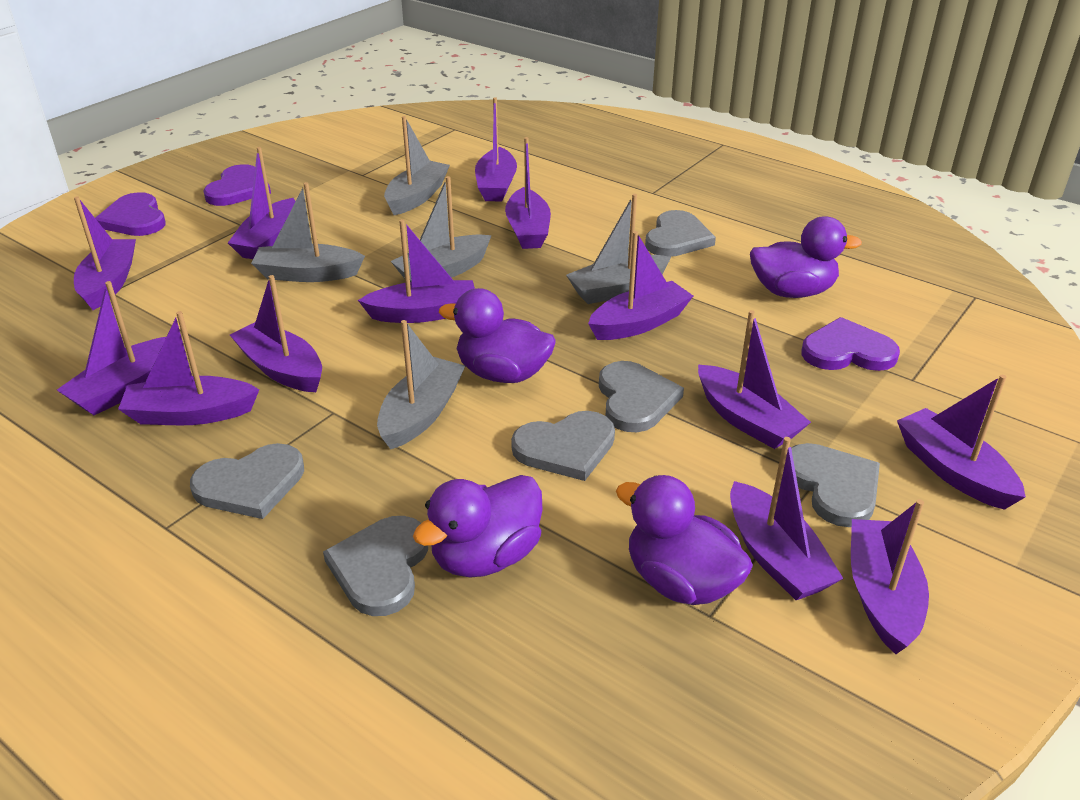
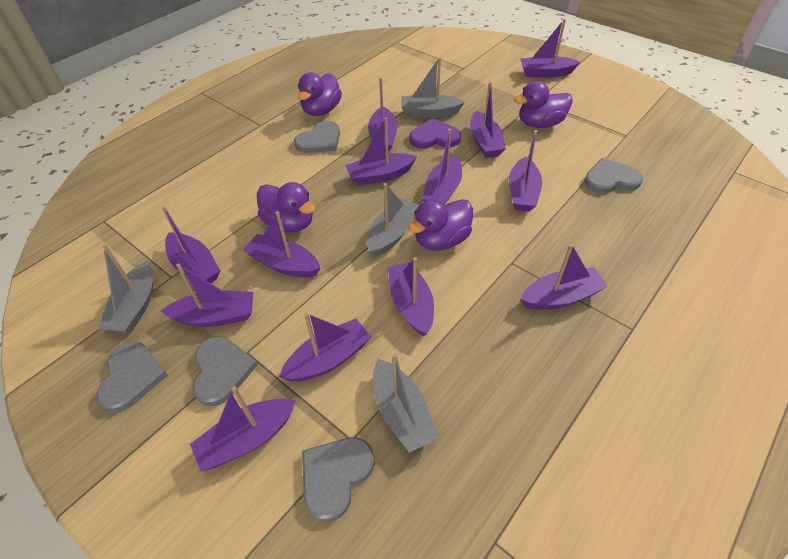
grey boat: [251,182,365,282] [377,320,465,449] [384,116,450,215] [391,176,492,282] [566,194,671,304] = 5 -> [99,244,153,333] [367,183,419,257] [373,354,438,453] [401,57,465,118] = 4
grey heart: [190,443,304,519] [323,516,428,616] [511,411,615,481] [599,361,684,432] [645,210,716,257] [791,443,880,527] = 6 -> [96,341,168,413] [192,336,258,406] [294,121,340,153] [302,437,374,522] [584,158,643,193] = 5
purple heart: [95,192,166,236] [203,164,271,206] [801,317,900,371] = 3 -> [409,118,461,149] = 1

